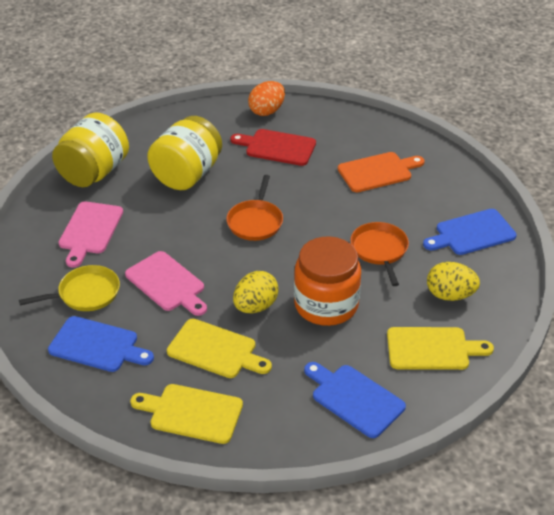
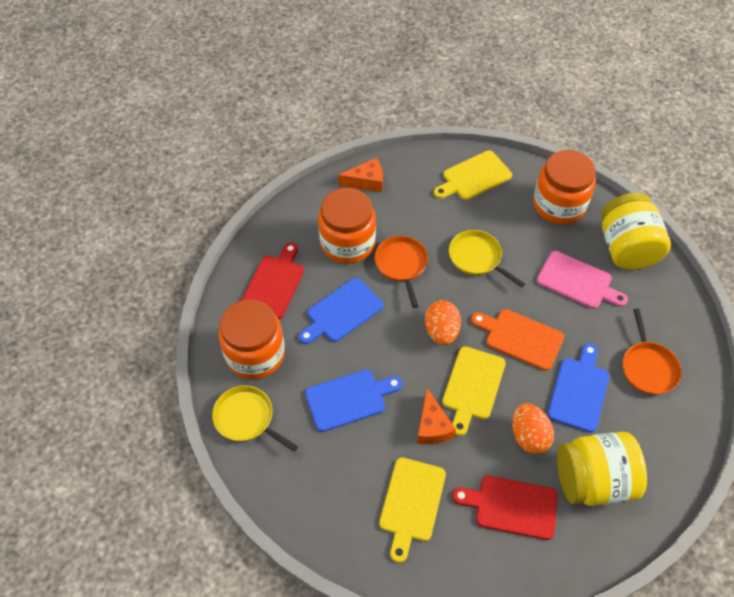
orange cheese: none = 0 -> [338,158,383,192] [417,388,456,444] = 2
orange egg: [248,81,285,116] = 1 -> [425,300,461,345] [512,403,554,454] = 2
orange jar: [294,236,361,326] = 1 -> [218,299,285,379] [318,188,376,264] [533,150,596,224] = 3
pink cutting board: [58,202,123,268] [125,251,207,316] = 2 -> [537,251,628,309] = 1
red cutting board: [230,129,316,166] = 1 -> [241,243,304,319] [452,476,558,540] = 2
yellow egg: [233,271,279,313] [427,262,480,301] = 2 -> none = 0
yellow pan: [19,265,120,311] = 1 -> [212,386,298,452] [449,230,525,288] = 2

